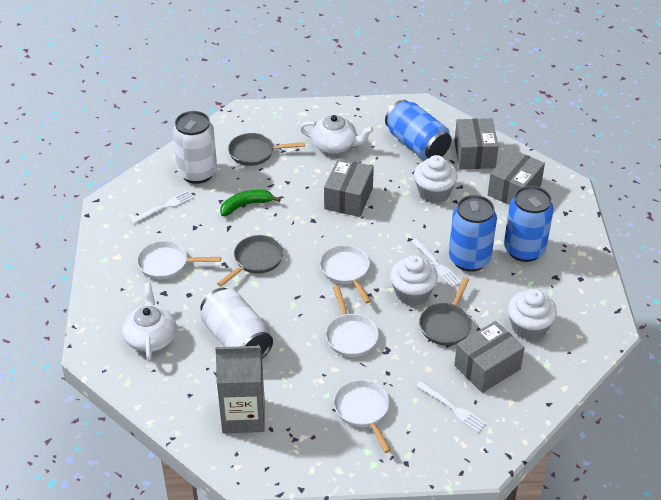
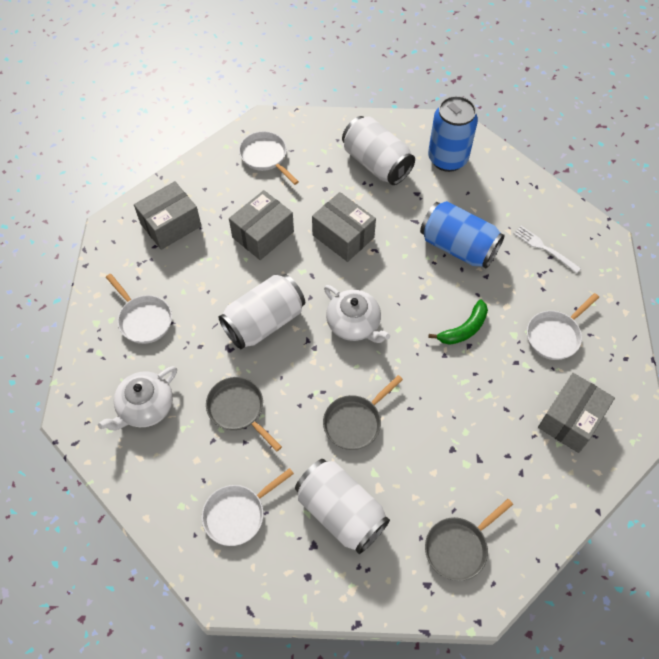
blue can: [385,100,451,160] [449,195,497,272] [504,186,554,262] = 3 -> [420,201,505,269] [428,96,478,172] = 2
grey carton: [215,344,265,433] = 1 -> none = 0
white can: [173,111,217,184] [200,288,273,359] = 2 -> [219,274,305,350] [295,459,390,554] [342,116,415,185] = 3
white cupcake: [390,255,438,306] [414,155,458,203] [508,289,557,340] = 3 -> none = 0
white fork: [130,191,194,224] [411,238,461,287] [416,381,487,433] = 3 -> [514,226,581,273] = 1

